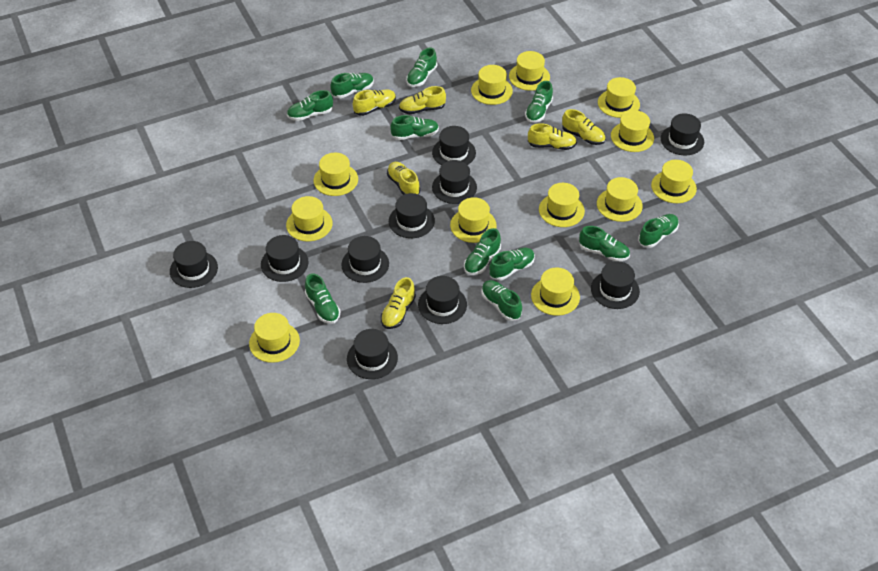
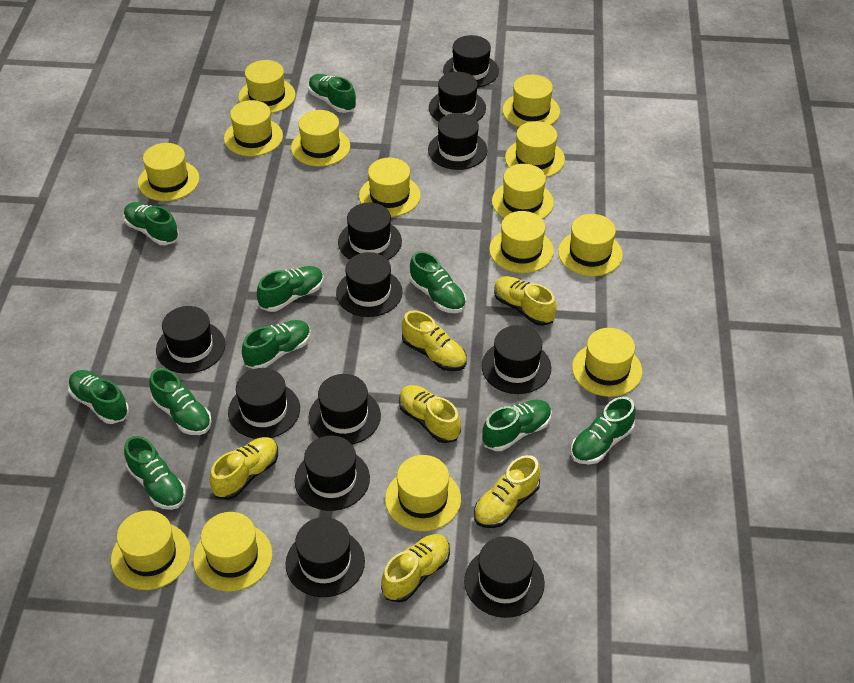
black hat: [170,241,218,288] [261,235,309,282] [341,236,389,283] [347,329,398,379] [389,193,435,238] [418,276,467,324] [432,126,476,165] [432,160,477,204] [591,261,640,309] [661,113,704,155] = 10 -> [156,306,225,374] [228,368,300,439] [285,517,365,597] [295,436,370,511] [308,374,381,445] [336,252,403,317] [338,203,402,260] [428,113,488,170] [429,72,486,122] [443,35,499,88] [464,536,545,618] [481,325,551,394] = 12
green shoe: [287,90,333,121] [305,273,341,324] [330,73,374,98] [391,115,439,140] [406,48,437,87] [464,228,501,275] [481,280,522,321] [489,248,535,280] [525,81,553,123] [579,226,630,261] [638,214,679,248] = 11 -> [68,370,129,424] [123,202,179,245] [124,436,186,510] [149,368,212,435] [242,320,311,369] [257,266,324,312] [308,74,357,113] [410,251,466,313] [482,400,552,451] [571,397,636,464] = 10
yellow hat: [249,313,300,363] [286,196,333,241] [313,153,358,196] [450,197,497,243] [471,65,513,105] [509,51,550,91] [531,267,580,316] [539,183,585,227] [597,177,643,222] [598,77,640,118] [611,110,654,152] [651,160,697,203] = 12 -> [111,510,191,590] [138,143,199,201] [193,512,273,591] [224,100,283,156] [238,60,296,113] [291,110,350,167] [359,158,421,217] [385,455,461,531] [489,211,554,273] [492,164,554,219] [502,74,560,127] [505,121,565,177] [558,214,623,276] [572,328,642,397] = 14

